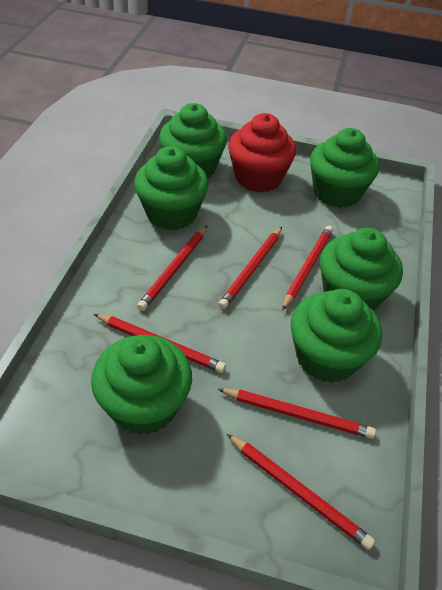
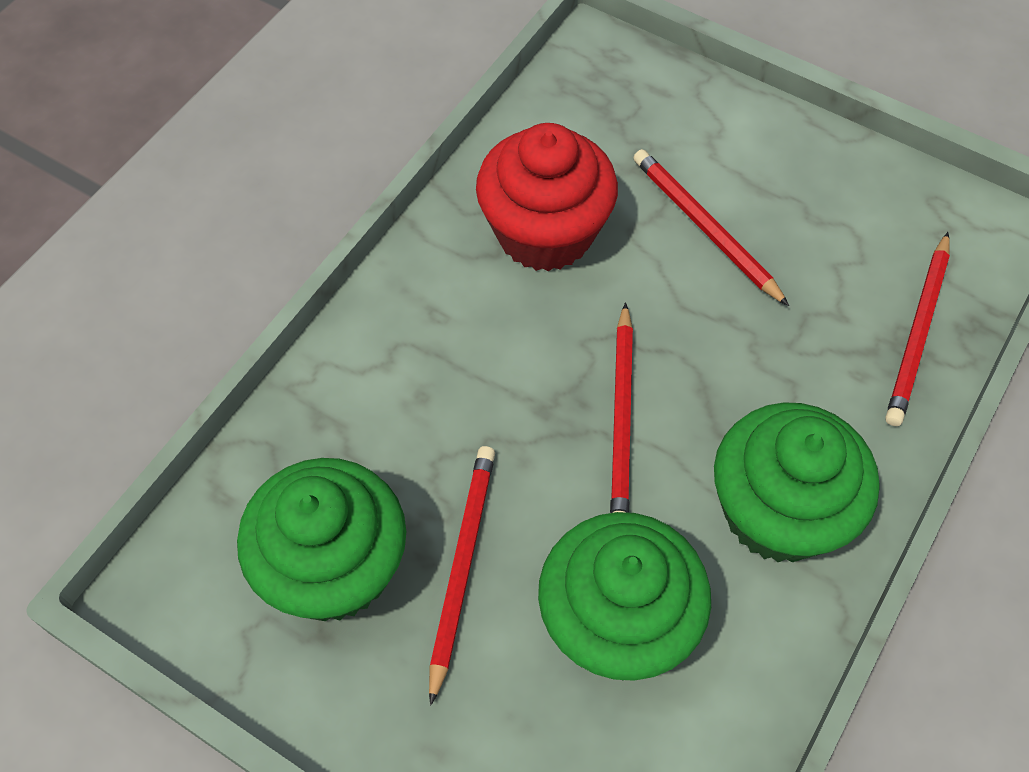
green cupcake: [91,335,192,435] [134,146,208,230] [159,103,227,178] [291,289,382,383] [310,128,379,208] [320,228,403,310] = 6 -> [237,458,407,621] [538,512,711,681] [714,402,880,562] = 3
red pencil: [94,314,226,373] [137,226,207,311] [218,227,282,309] [218,389,376,439] [227,434,375,550] [282,226,333,310] = 6 -> [429,446,495,706] [610,302,633,513] [633,149,789,306] [885,232,950,426] = 4

